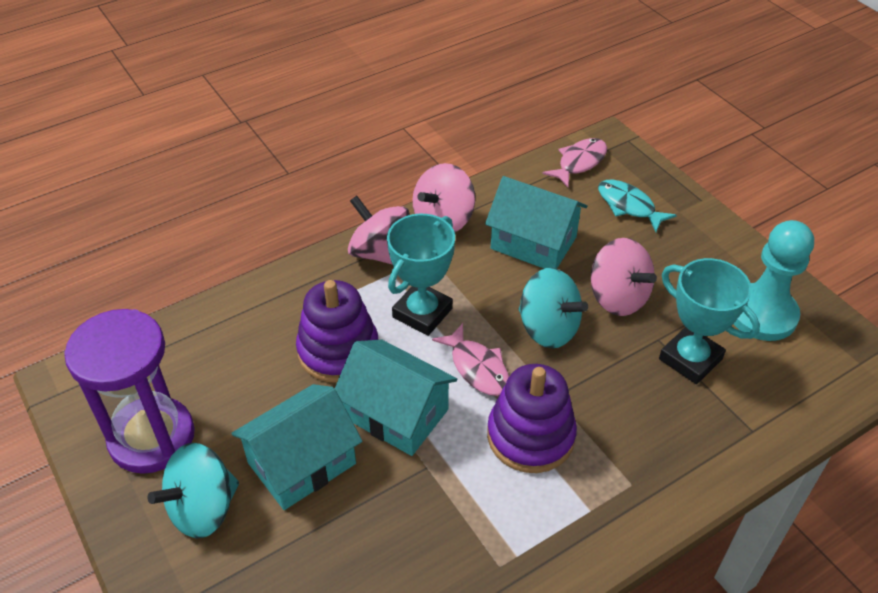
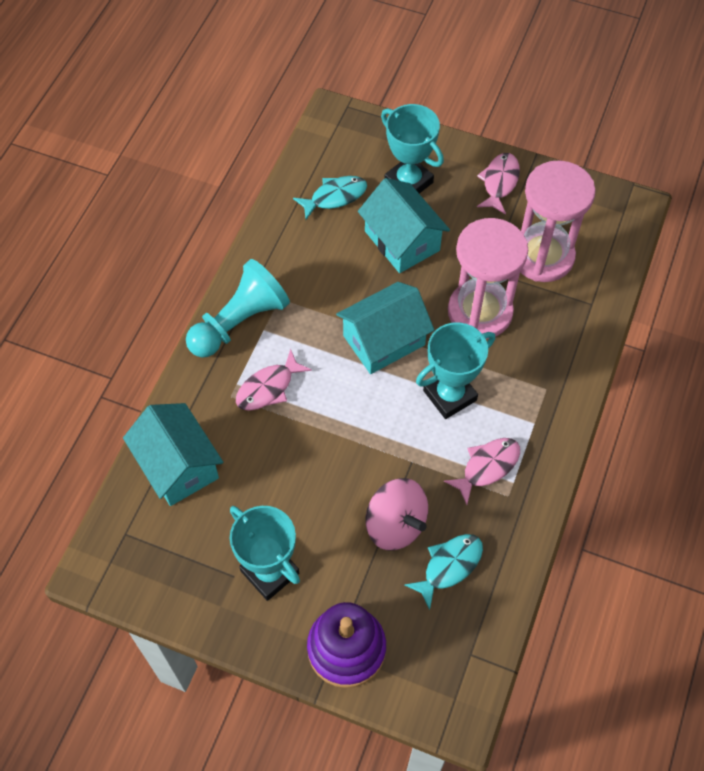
pink fish: [432,323,509,396] [542,138,607,187] = 2 -> [236,349,312,411] [444,438,520,505] [477,153,520,215] = 3
pink hourglass: none = 0 -> [448,218,528,339] [520,160,596,282] = 2
pink spinning top: [348,196,410,265] [413,163,475,233] [591,238,657,316] = 3 -> [366,478,428,550] = 1
purple hourglass: [64,309,195,474] = 1 -> none = 0
purple stacking toy: [296,280,378,383] [487,364,577,473] = 2 -> [307,602,386,688] = 1
turquoise fish: [598,180,677,232] = 1 -> [293,176,367,220] [404,534,483,610] = 2
turquoise spinning top: [148,443,239,538] [519,268,588,348] = 2 -> none = 0
turquoise trophy: [387,214,455,336] [659,258,760,384] = 2 -> [230,506,300,601] [381,104,444,194] [416,322,495,419] = 3

